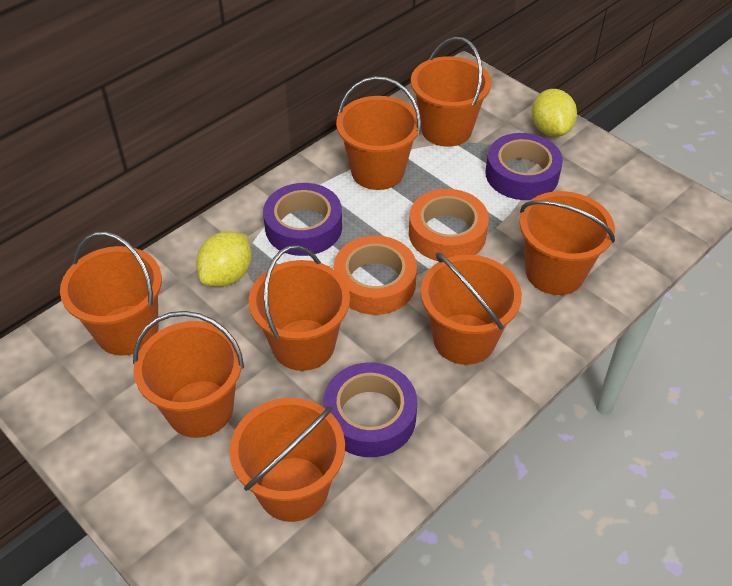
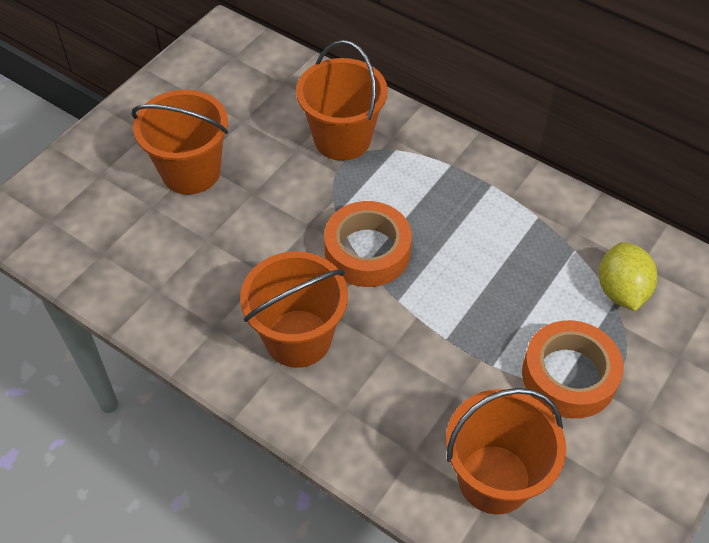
orange bucket: [60,231,162,356] [133,311,244,438] [230,398,345,522] [249,245,350,371] [336,76,421,190] [411,37,492,147] [421,252,522,365] [520,191,615,295] = 8 -> [131,90,228,194] [240,251,348,368] [296,40,388,161] [446,388,566,514] = 4
purple tape: [263,183,342,256] [323,362,417,457] [485,133,563,200] = 3 -> none = 0
yellow lemon: [196,231,252,287] [532,89,577,137] = 2 -> [599,242,657,311] = 1

